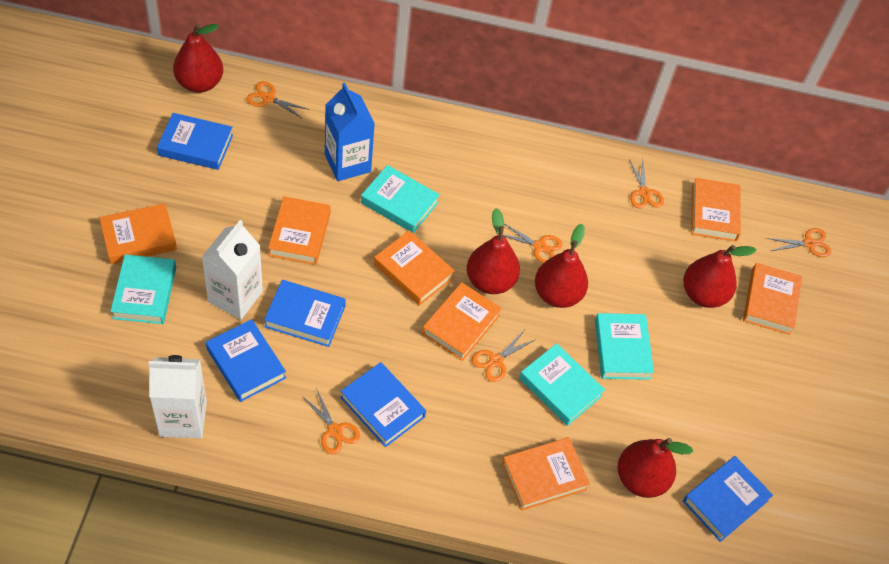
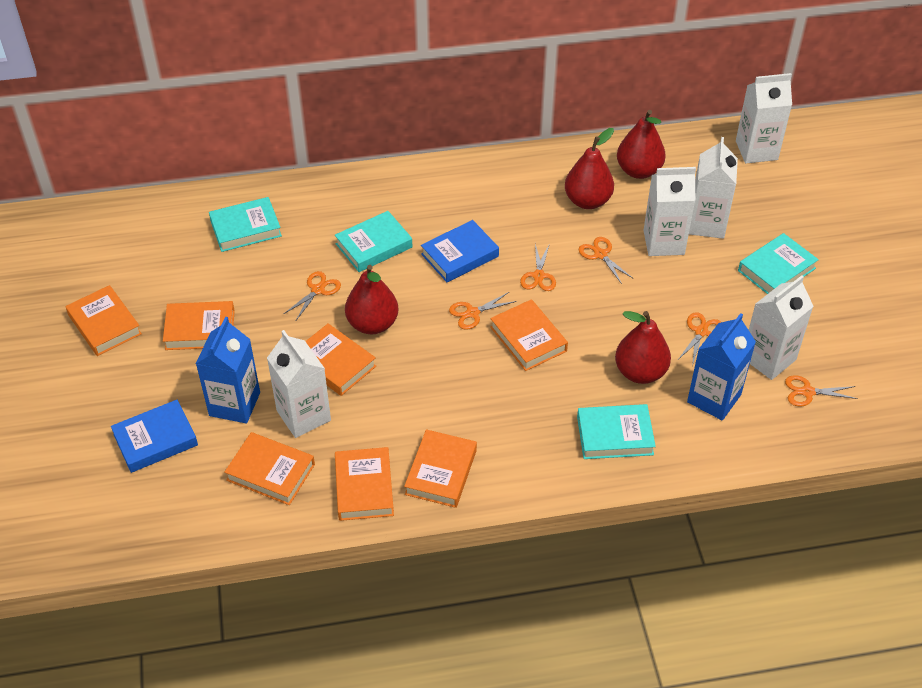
blue book: [157,113,233,170] [206,319,286,402] [264,280,346,347] [340,362,426,447] [683,456,773,542] = 5 -> [111,400,198,473] [421,220,499,282] = 2
blue carton: [325,83,375,181] = 1 -> [196,317,260,424] [687,313,756,420] = 2
red pear: [173,24,223,93] [467,208,520,294] [535,224,588,308] [618,438,693,498] [683,245,756,308] = 5 -> [345,265,398,334] [565,128,614,209] [615,311,671,384] [617,110,666,179] = 4
white carton: [148,355,207,438] [202,220,263,319] = 2 -> [267,330,331,438] [643,167,696,256] [689,137,738,239] [736,73,792,163] [749,275,814,380] = 5

